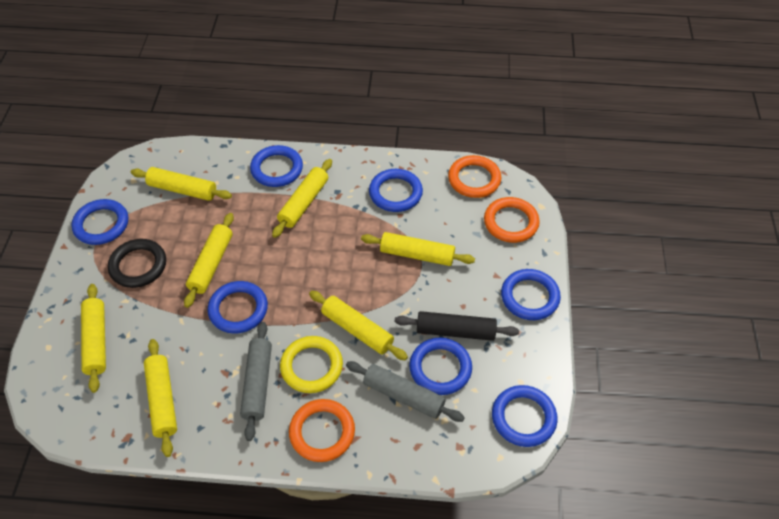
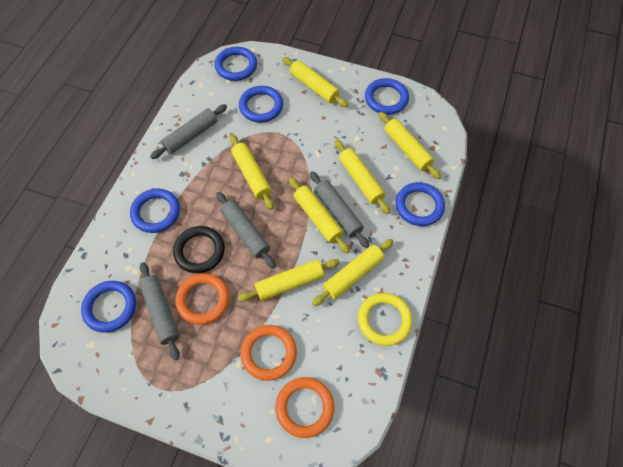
black rolling pin: [395,311,519,341] = 1 -> none = 0
blue ring: [72,199,128,245] [208,281,268,334] [250,145,303,187] [369,169,423,212] [409,338,472,395] [492,385,558,447] [501,269,561,320] = 7 -> [81,281,136,332] [130,189,180,233] [215,47,257,81] [239,86,283,122] [365,78,409,115] [396,182,445,226] = 6
grey rolling pin: [240,322,272,441] [346,361,465,422] = 2 -> [139,262,180,360] [150,104,227,159] [216,192,276,269] [310,171,369,248] = 4

